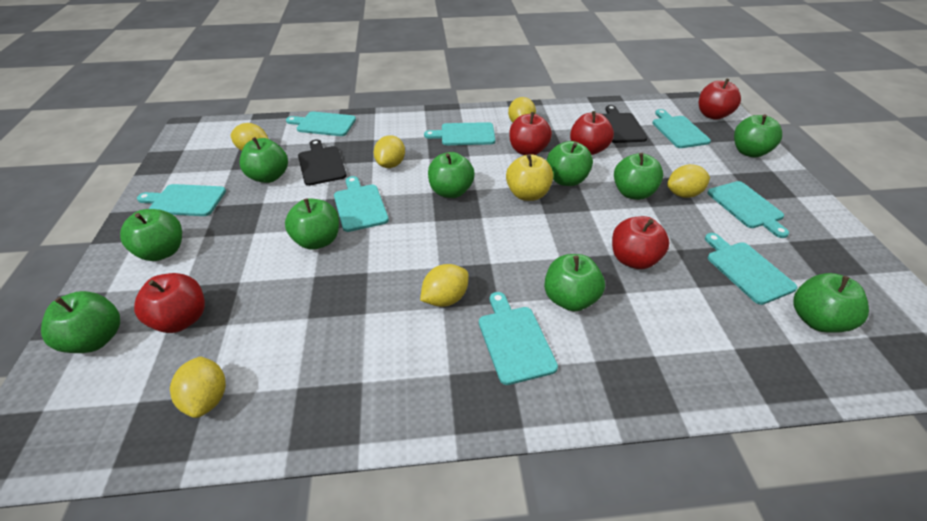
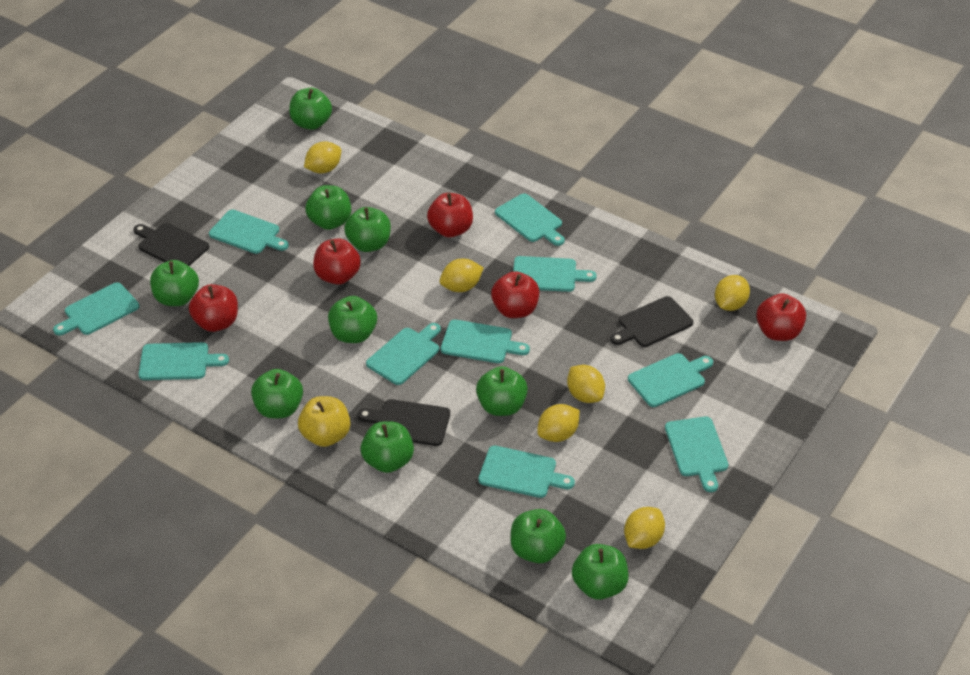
black cutting board: [298,139,347,186] [602,105,647,143] = 2 -> [133,223,209,266] [358,399,450,446] [610,296,693,347] = 3
turquoise cutting board: [137,184,226,216] [286,112,356,136] [334,176,389,232] [424,122,495,145] [479,292,558,385] [652,109,711,148] [705,233,797,305] [707,181,789,238] = 8 -> [53,282,139,336] [139,342,229,380] [209,210,289,254] [366,323,441,385] [441,319,530,363] [478,446,575,498] [495,193,565,246] [513,256,597,292] [628,353,713,407] [665,417,728,492] = 10

